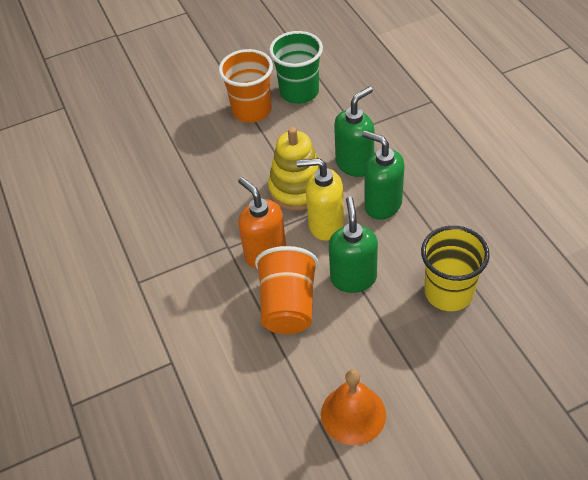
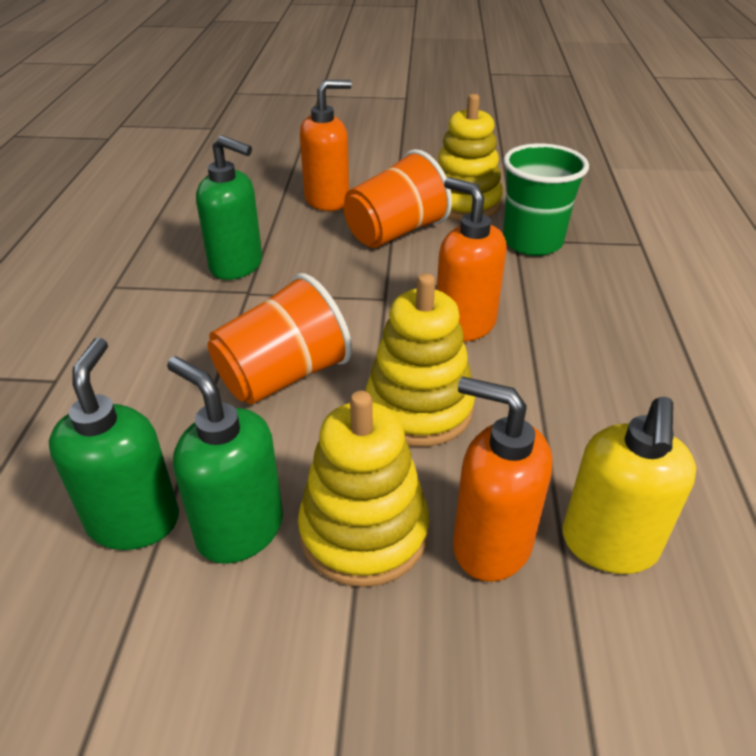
orange bell: [321,369,386,445] = 1 -> none = 0
orange soap dispenser: [238,177,286,269] = 1 -> [300,80,352,211] [437,177,506,342] [453,377,552,582] = 3
yellow cup: [421,226,490,311] = 1 -> none = 0
yellow stacking toy: [268,127,320,211] = 1 -> [298,391,429,587] [366,273,475,447] [438,94,503,220] = 3

